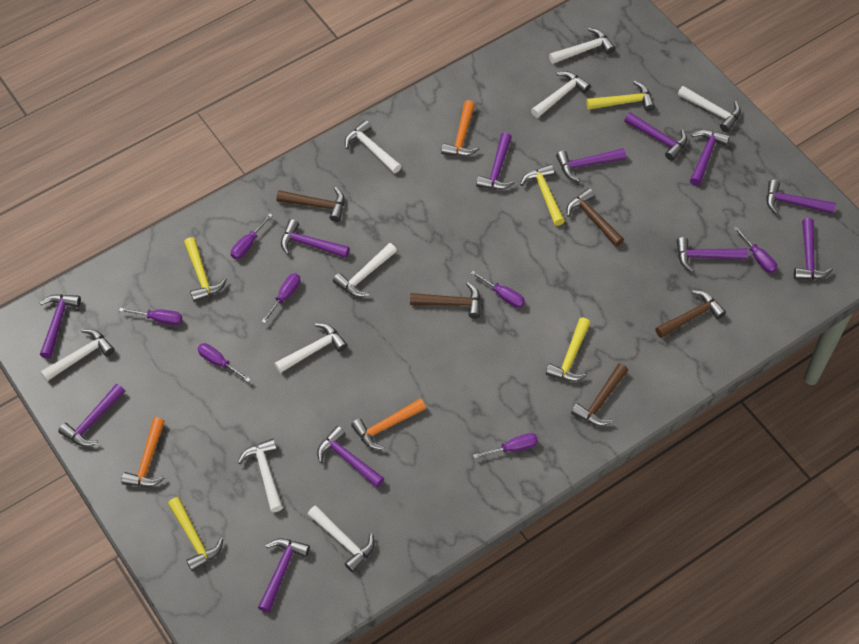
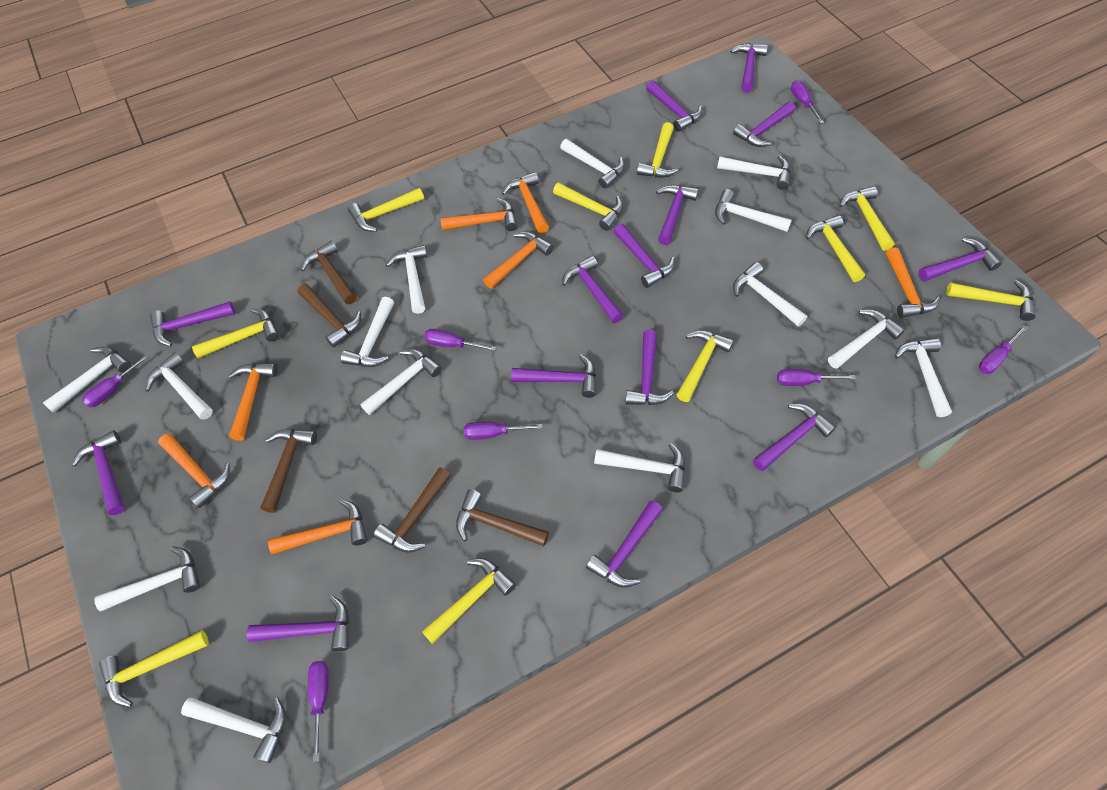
orange hammer: [121,417,165,487] [351,398,426,450] [441,100,479,156] = 3 -> [158,433,230,508] [228,363,278,441] [268,499,368,555] [440,198,518,231] [483,231,554,289] [502,172,549,234] [886,247,940,318] = 7
purple hammer: [40,294,81,359] [58,384,125,447] [258,538,310,613] [281,219,350,258] [317,426,385,488] [476,132,515,190] [556,148,626,182] [624,112,687,161] [677,237,748,273] [690,130,730,186] [766,180,836,214] [794,218,833,279] = 12 -> [71,430,125,515] [150,302,235,346] [246,596,349,651] [511,354,596,398] [562,256,624,323] [586,500,663,588] [613,224,675,288] [625,330,674,405] [646,80,702,132] [656,185,699,245] [730,43,768,93] [733,101,795,147] [753,404,836,471] [918,238,1002,282] = 14
white hammer: [40,329,114,381] [238,439,283,512] [274,323,347,373] [307,505,375,572] [333,243,397,297] [345,120,401,173] [531,71,591,118] [549,28,615,64] [678,86,741,132] = 9 -> [43,346,131,413] [94,546,200,611] [145,352,213,420] [181,697,286,763] [341,297,394,367] [360,349,442,415] [386,245,427,314] [560,139,625,188] [594,443,685,492] [715,189,792,232] [717,156,791,190] [733,262,807,327] [828,310,905,369] [895,338,952,417] = 14
yellow hammer: [168,497,223,571] [184,237,227,302] [520,164,565,226] [546,318,590,381] [586,81,655,111] = 5 -> [99,630,209,707] [192,308,280,359] [348,188,424,232] [422,558,516,644] [553,183,623,231] [637,122,678,178] [677,330,734,402] [806,215,865,282] [839,186,894,251] [946,280,1036,321] = 10

